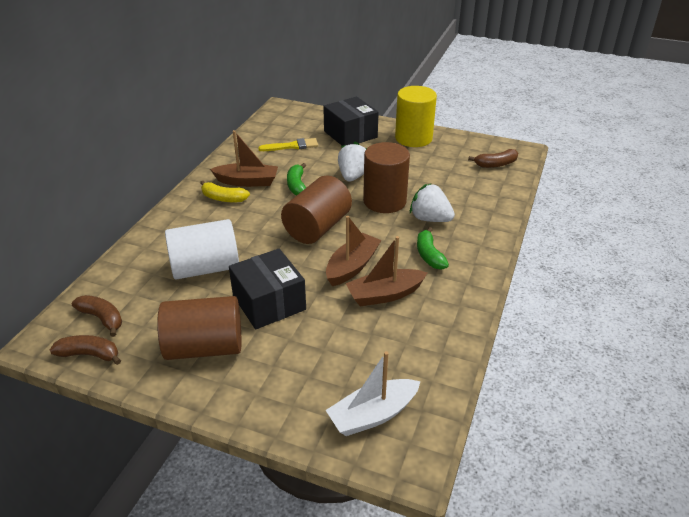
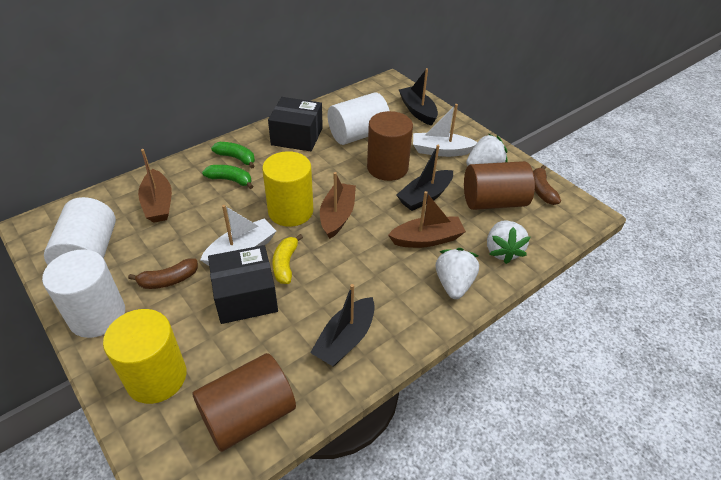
black boat: none = 0 -> [310,284,375,367] [396,145,453,211] [399,68,438,126] = 3
brown banana: [50,335,121,365] [72,295,122,337] [468,149,518,168] = 3 -> [128,258,198,289] [533,165,561,205] = 2
white boat: [326,351,421,436] = 1 -> [200,205,276,266] [413,104,477,157] = 2
white cylinder: [165,219,239,280] = 1 -> [42,249,125,338] [44,197,116,265] [328,92,390,145] = 3
white strawberry: [338,141,367,181] [410,183,455,222] = 2 -> [436,248,479,299] [466,134,507,166] [487,220,530,264] = 3
yellow brush: [258,138,318,151] = 1 -> none = 0
yellow cylinder: [395,86,437,147] = 1 -> [103,309,187,404] [262,151,313,227] = 2

